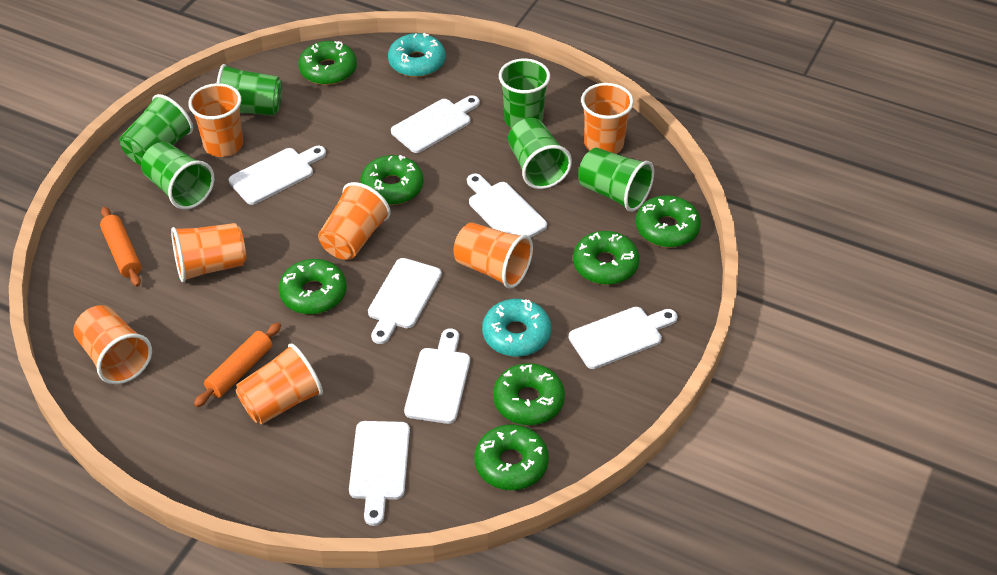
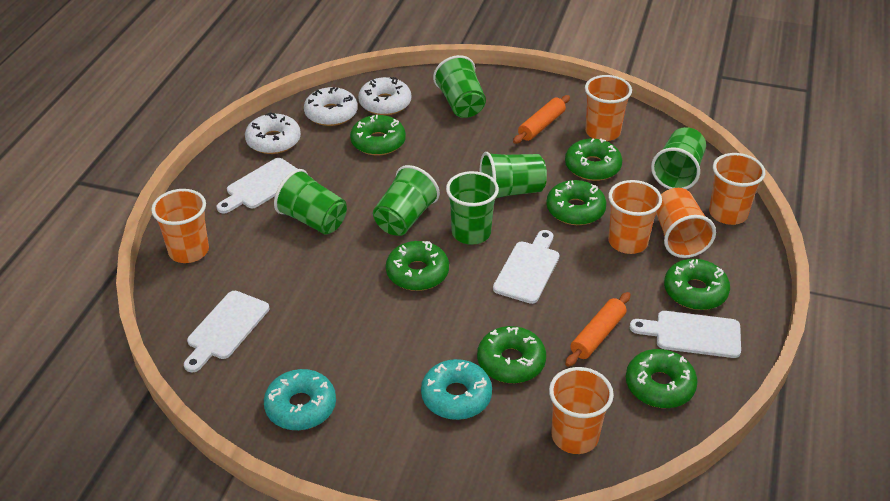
orange cup: [73,305,152,384] [171,223,246,283] [188,83,243,157] [235,343,323,425] [318,182,391,260] [454,222,533,289] [581,83,634,154] = 7 -> [151,189,209,263] [549,367,614,454] [585,75,632,141] [608,180,662,254] [656,188,716,258] [709,153,765,225] = 6
white cutting board: [229,146,326,205] [349,421,410,526] [368,258,442,344] [391,95,480,153] [404,328,470,424] [467,174,547,238] [569,307,678,369] = 7 -> [184,291,269,373] [217,158,297,213] [493,230,559,304] [630,311,741,358] = 4
white donut: none = 0 -> [245,112,301,154] [304,87,358,126] [358,77,411,115] = 3

